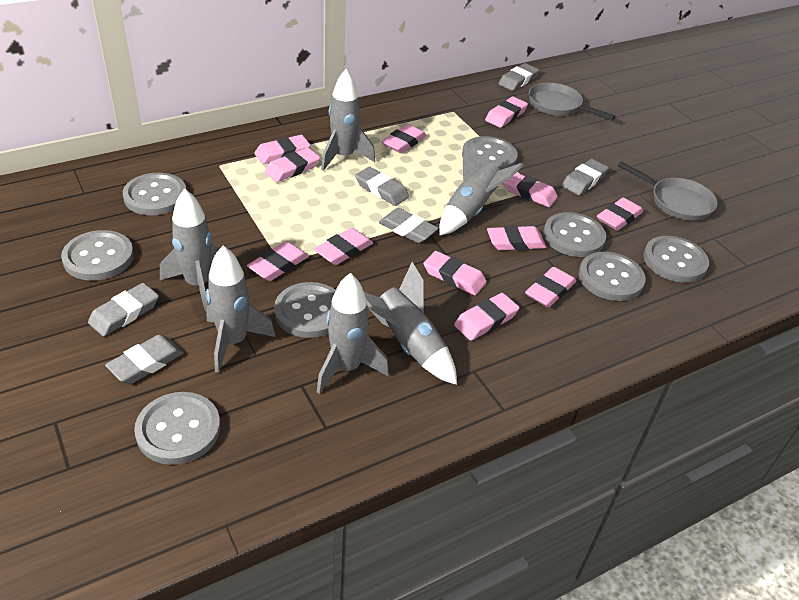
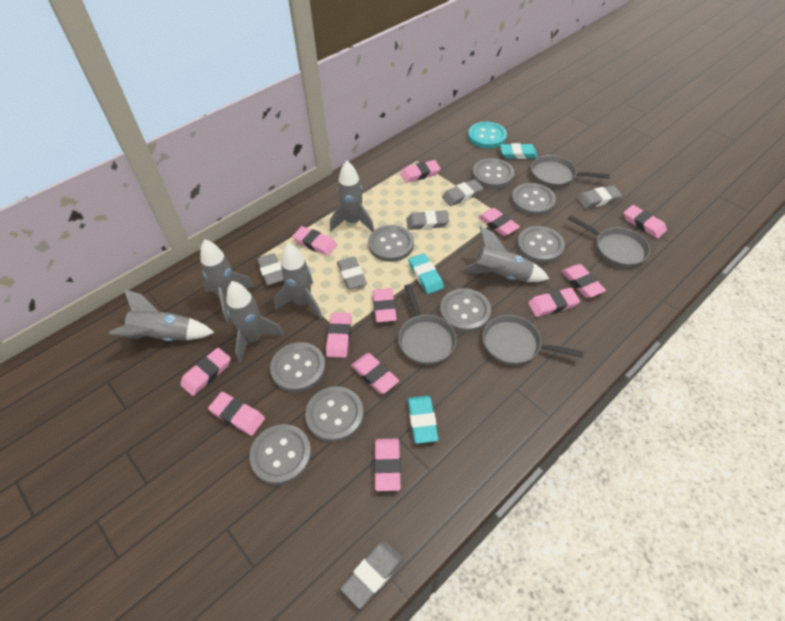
grey pan: [529,83,616,120] [618,161,718,221] = 2 -> [398,284,457,365] [482,315,584,365] [531,155,610,187] [568,215,650,267] = 4
turquoise button: none = 0 -> [468,122,507,148] = 1
turquoise eraser: none = 0 -> [408,253,444,294] [408,396,439,444] [500,143,538,159] = 3

